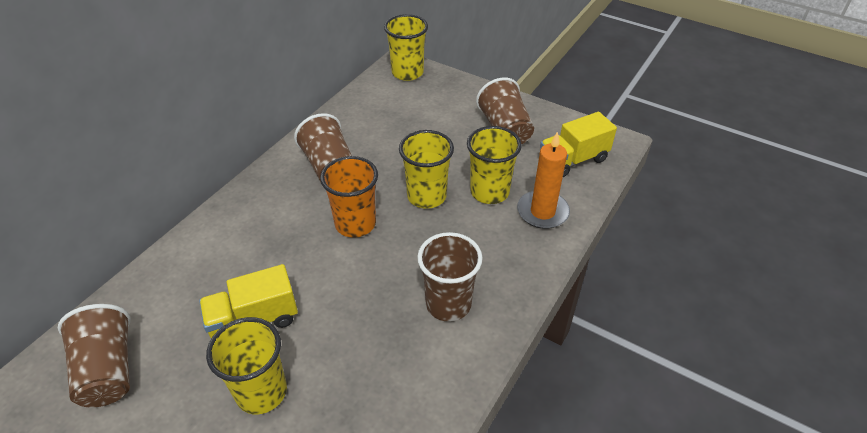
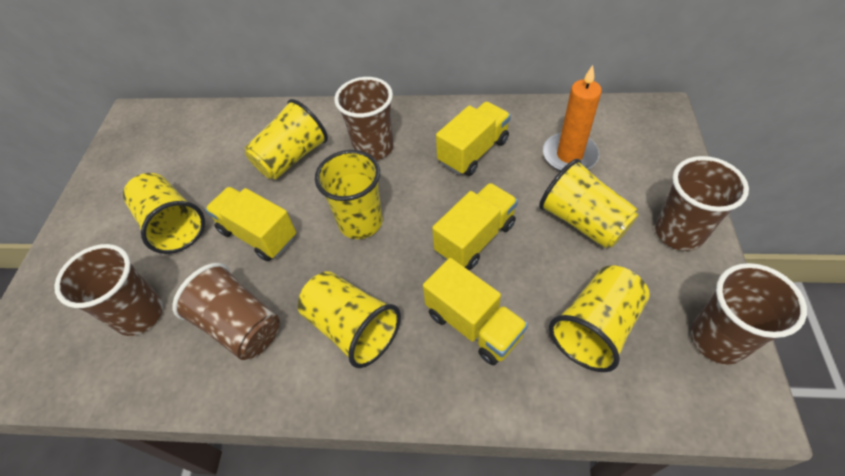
brown cup: [58,304,131,407] [294,113,352,182] [417,232,483,322] [476,78,534,144] = 4 -> [54,244,163,336] [172,263,280,360] [334,77,394,160] [655,156,749,251] [691,263,807,364] = 5
orange cup: [320,156,378,238] = 1 -> none = 0
yellow cup: [206,317,287,414] [384,14,428,81] [399,130,454,209] [467,126,522,204] = 4 -> [123,173,205,254] [245,99,328,179] [298,271,401,368] [315,150,383,239] [539,159,638,248] [549,265,650,372] = 6
yellow truck: [199,264,298,338] [540,112,617,177] = 2 -> [205,187,296,261] [423,258,528,365] [432,183,518,270] [436,102,511,176] = 4

